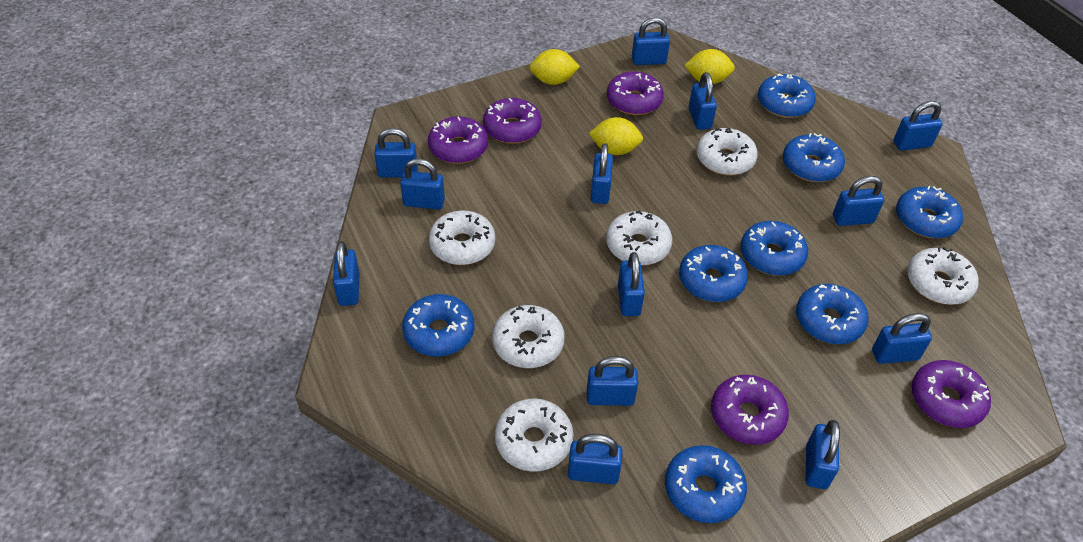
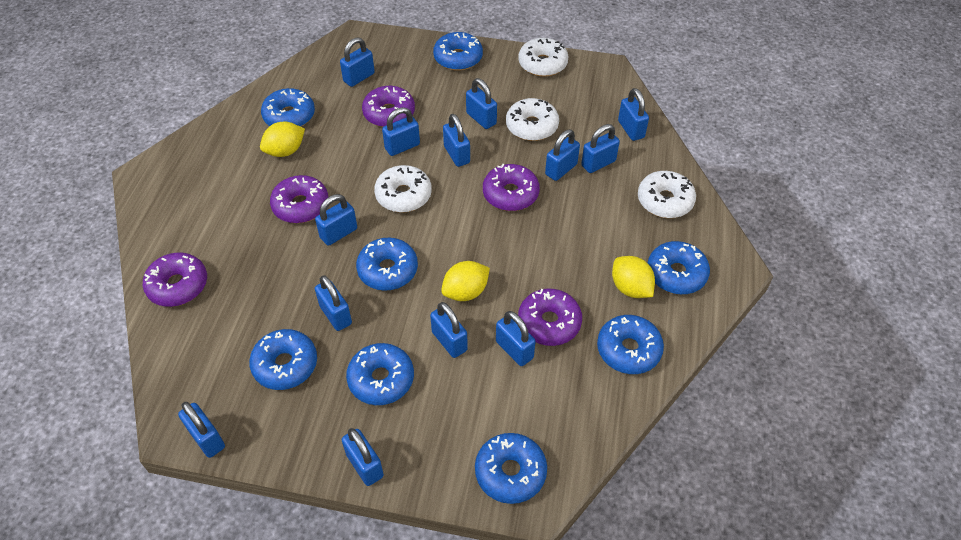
white donut: [429,211,495,265] [492,305,565,368] [495,398,573,472] [606,210,672,266] [697,128,758,175] [907,247,979,305] = 6 -> [374,165,432,213] [506,98,559,141] [518,38,568,77] [638,171,696,218] = 4

